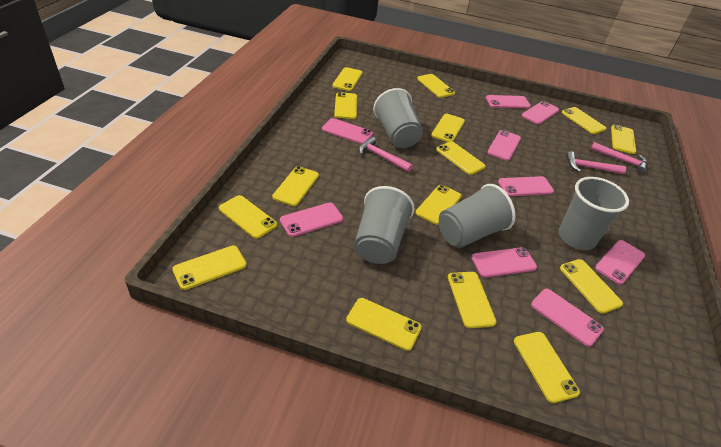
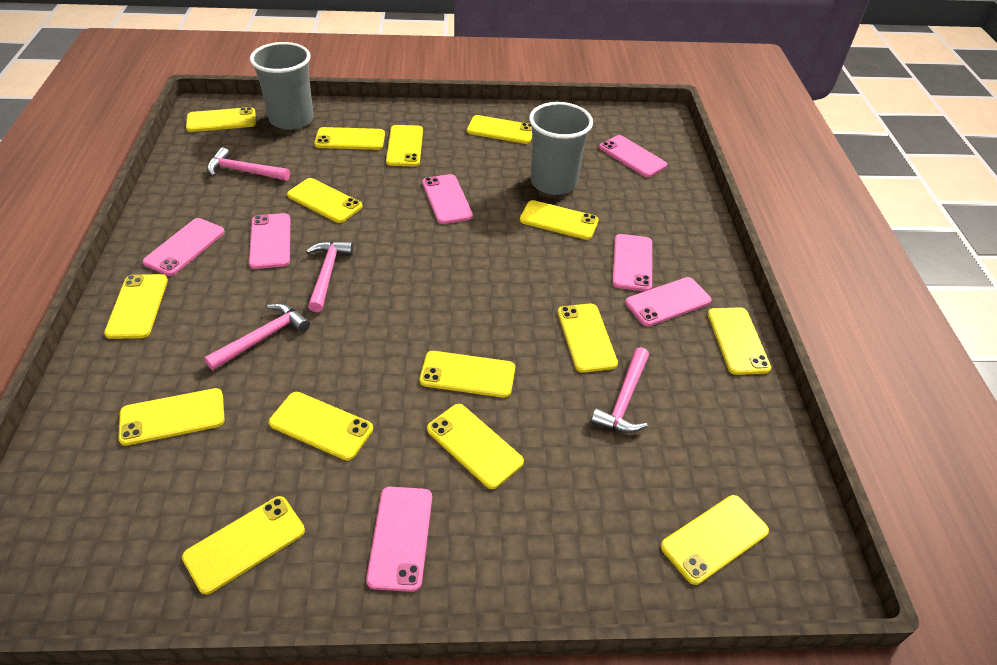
grey cup: [354,186,415,264] [373,88,423,148] [439,184,516,248] [559,177,629,250] = 4 -> [250,42,314,130] [529,102,593,195] = 2
pink hammer: [359,136,413,172] [566,151,626,174] [591,142,647,174] = 3 -> [204,303,310,370] [207,147,290,181] [306,241,353,312] [591,347,649,433] = 4
pink phone: [280,202,343,237] [322,118,373,144] [471,247,537,278] [486,95,531,108] [487,130,521,161] [498,176,554,196] [522,101,559,124] [531,289,604,347] [595,240,645,285] = 9 -> [143,218,225,276] [249,213,290,269] [366,487,432,592] [422,174,473,224] [599,135,667,177] [612,234,652,291] [625,277,711,326] = 7

